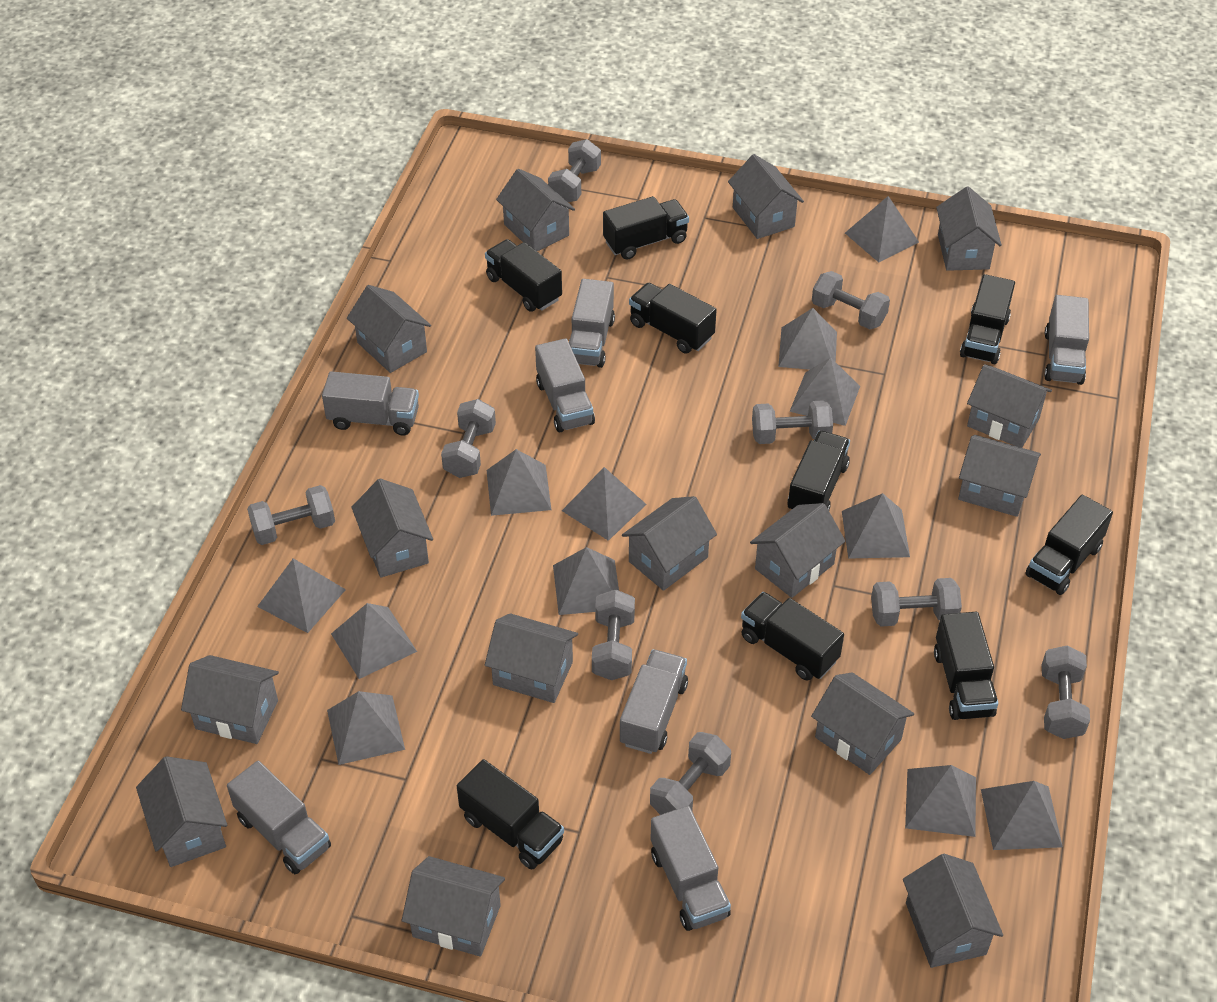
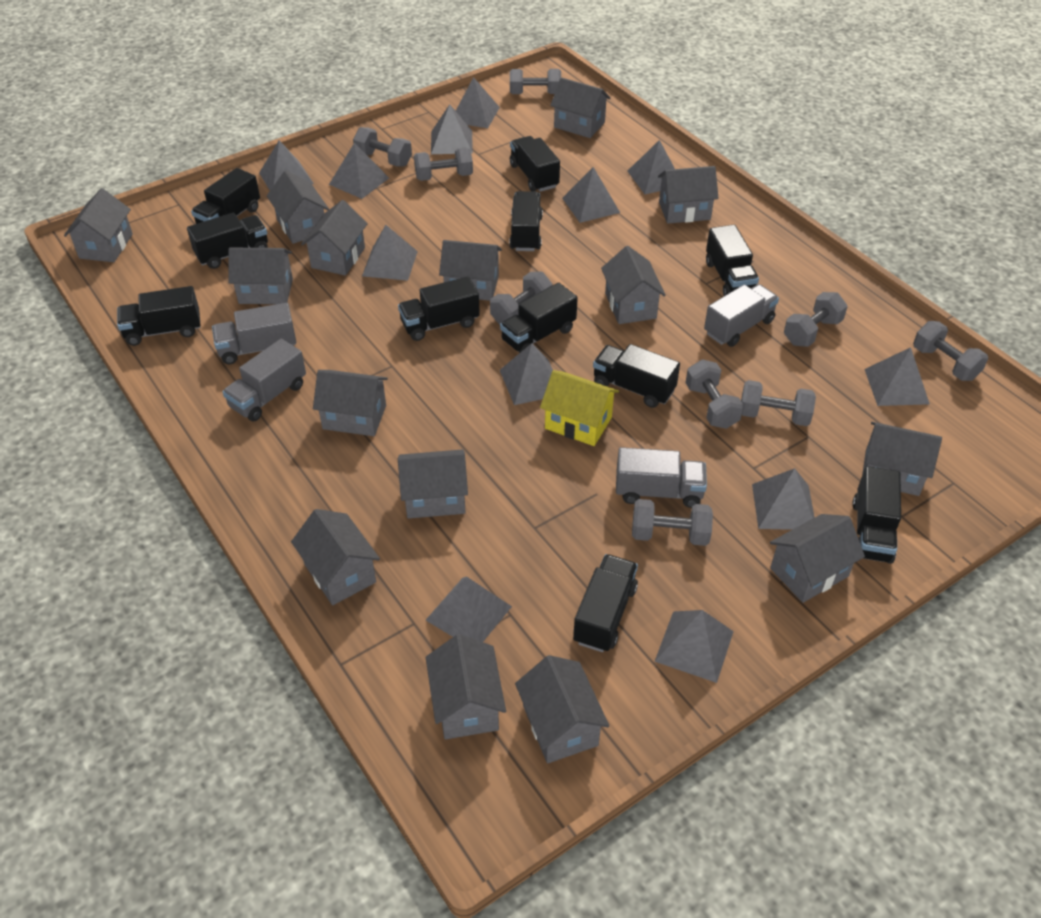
black truck: [457,759,564,870] [485,239,562,312] [603,196,689,259] [629,283,717,353] [741,592,844,681] [787,431,850,510] [934,612,998,720] [960,274,1015,364] [1026,495,1113,595] = 9 -> [117,286,201,346] [187,213,268,269] [191,168,260,224] [398,277,480,341] [500,283,578,353] [509,191,543,251] [510,136,560,192] [573,554,638,652] [593,344,680,408] [706,225,759,296] [852,466,901,564] = 11
grey truck: [227,761,331,874] [322,371,419,436] [535,338,595,432] [569,279,615,368] [620,649,688,754] [650,806,731,931] [1044,295,1089,385] = 7 -> [212,303,296,364] [222,339,306,422] [616,447,707,508] [704,284,779,347] = 4
yellow house: none = 0 -> [540,370,619,446] = 1

